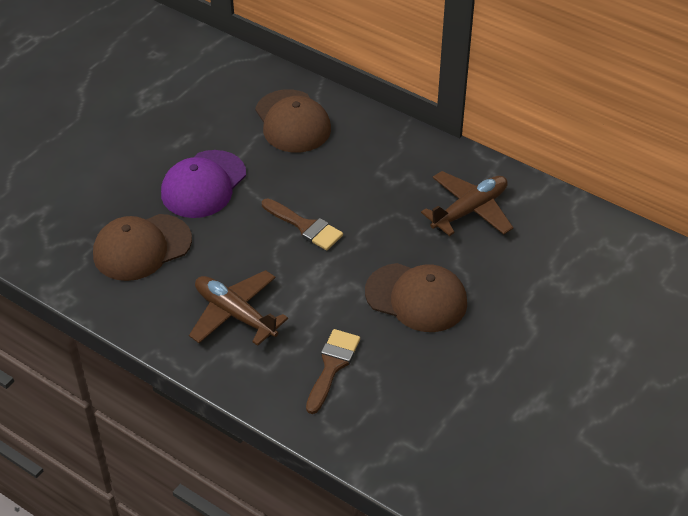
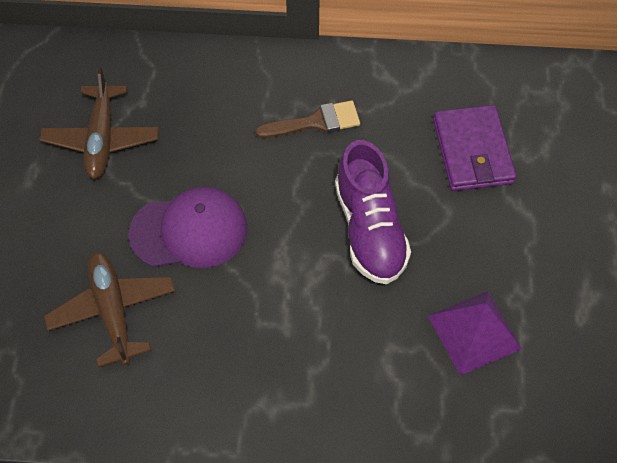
brown brush: [262,198,343,251] [306,329,360,414] = 2 -> [256,101,360,138] = 1
brown cap: [93,214,192,281] [255,89,331,153] [365,263,467,332] = 3 -> none = 0
purple pyramid: none = 0 -> [428,291,522,375] = 1
purple shoe: none = 0 -> [335,140,411,284] = 1
purple wallet: none = 0 -> [433,105,517,191] = 1

